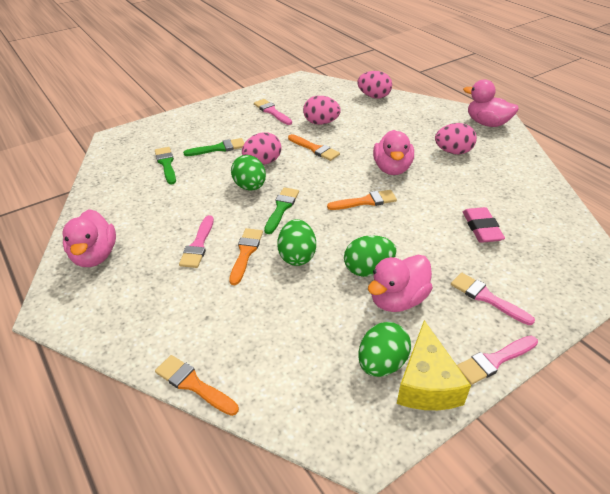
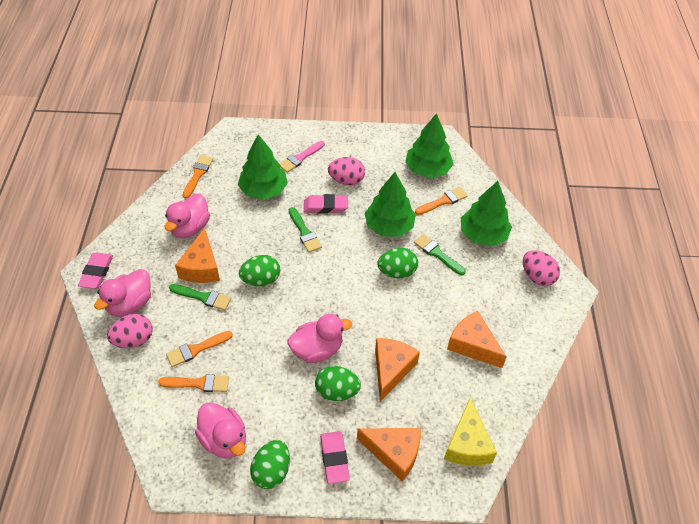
green tree: none = 0 -> [238,134,288,200] [365,172,416,237] [405,113,453,178] [461,181,512,246] = 4
orange cheese: none = 0 -> [175,228,220,283] [357,428,421,482] [375,338,420,402] [447,311,507,368] = 4
pink brush: [179,215,214,268] [254,99,292,125] [451,273,535,325] [457,336,538,385] = 4 -> [279,141,325,173] = 1
pink egg: [242,132,281,165] [303,96,341,125] [357,71,392,98] [435,123,477,154] = 4 -> [107,314,153,348] [328,157,365,185] [523,250,560,286] = 3
pink eraser: [463,207,505,243] = 1 -> [78,253,113,289] [304,194,348,214] [320,431,350,484] = 3

